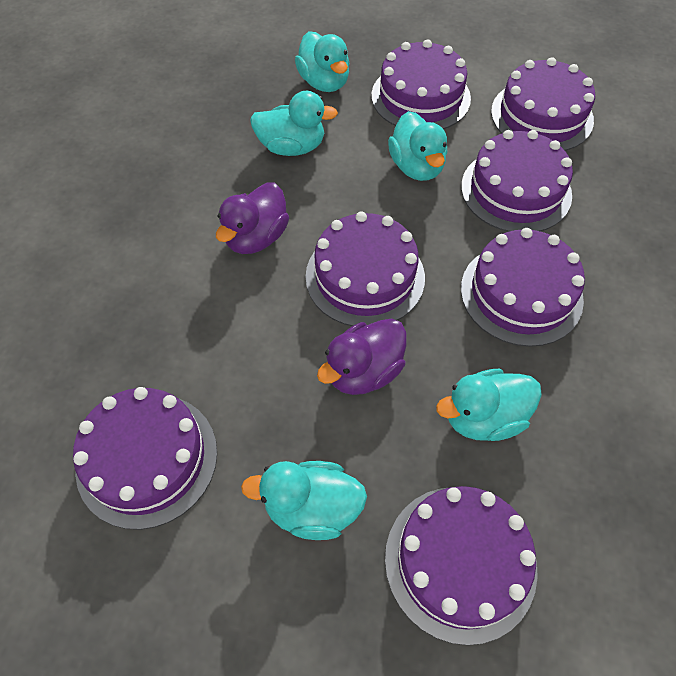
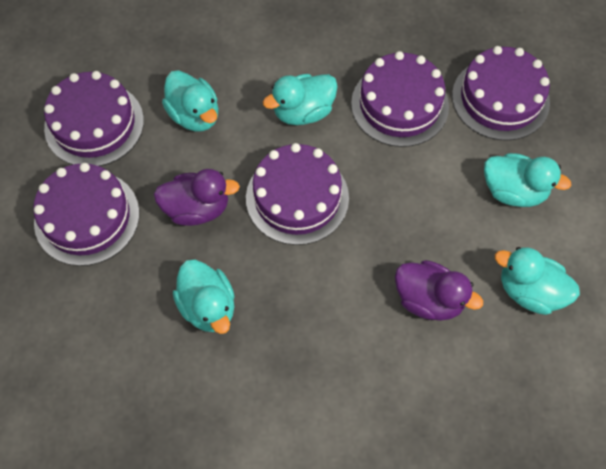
purple cake: [73,387,217,530] [306,211,425,326] [371,39,471,129] [385,486,538,645] [461,130,573,232] [461,228,585,347] [491,57,595,151] = 7 -> [33,163,139,266] [44,71,144,166] [246,143,349,245] [351,51,449,147] [452,46,550,141] = 5

